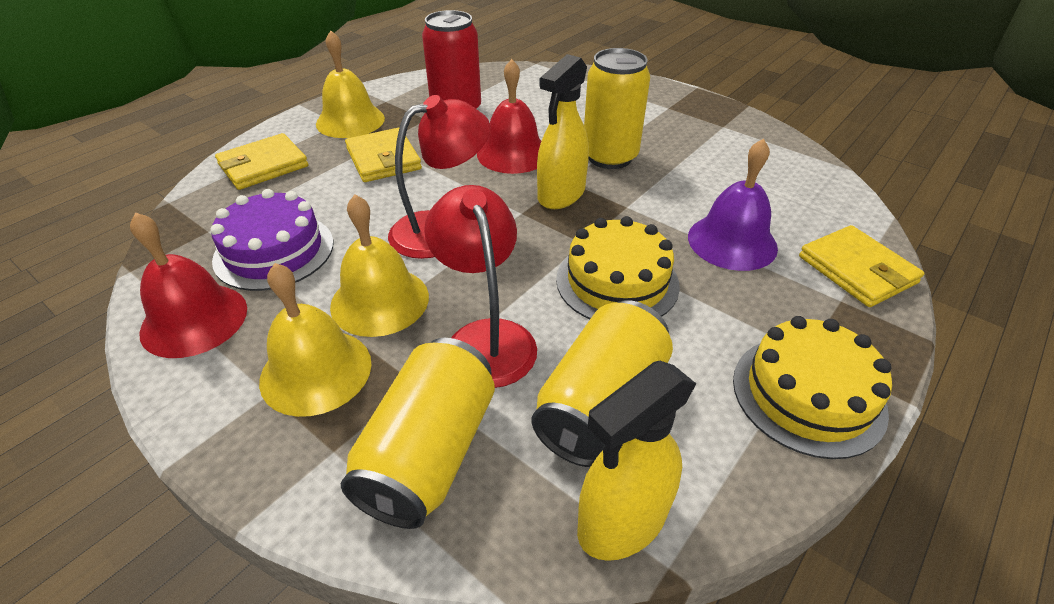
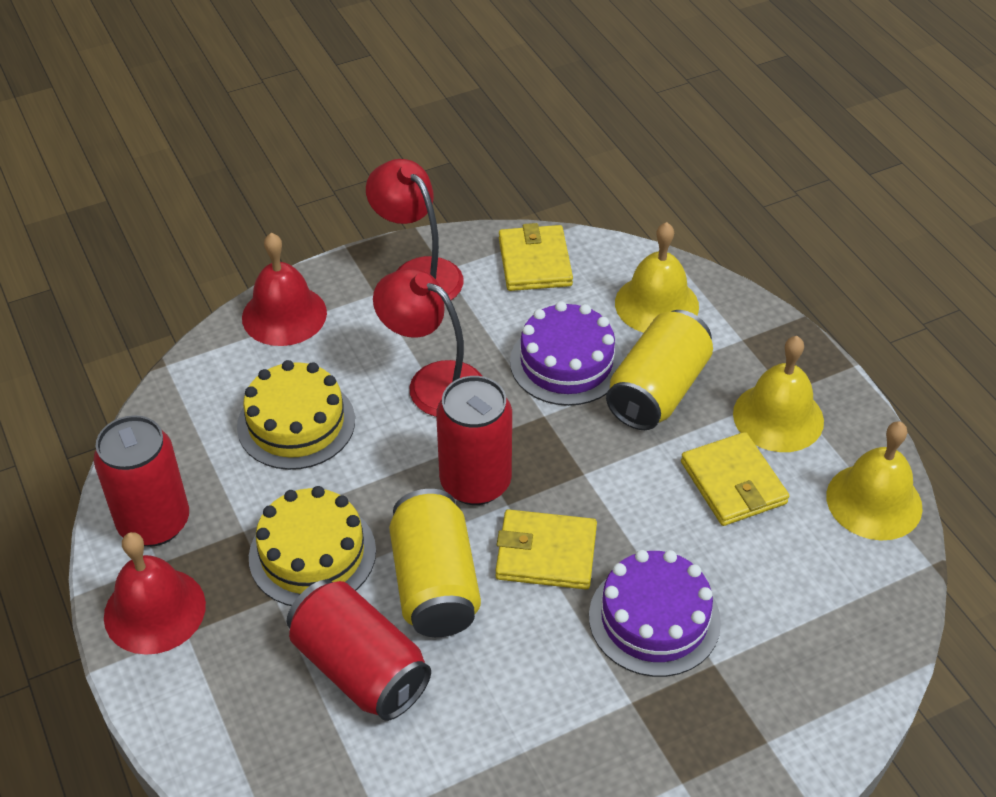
purple bell: [688,139,778,271] = 1 -> none = 0
purple cake: [210,189,333,291] = 1 -> [510,301,623,406] [589,550,721,677] = 2
red can: [422,10,481,109] = 1 -> [94,415,189,547] [287,579,431,721] [436,376,512,505] = 3
yellow can: [341,338,495,529] [532,300,673,467] [584,48,650,169] = 3 -> [389,489,481,637] [606,310,713,430] = 2
yellow spray bottle: [537,54,589,209] [577,361,696,561] = 2 -> none = 0

